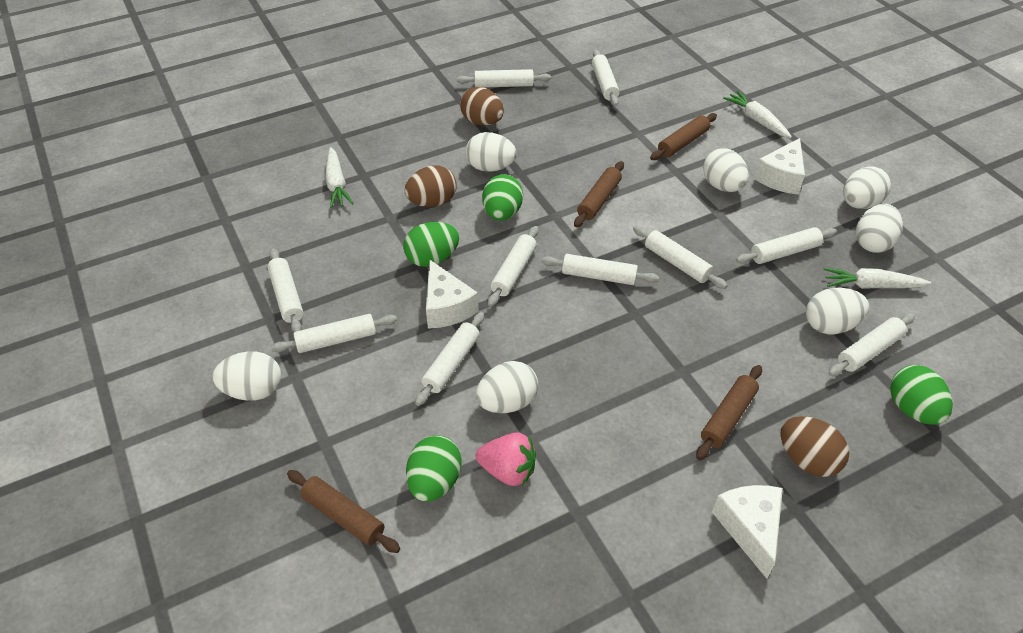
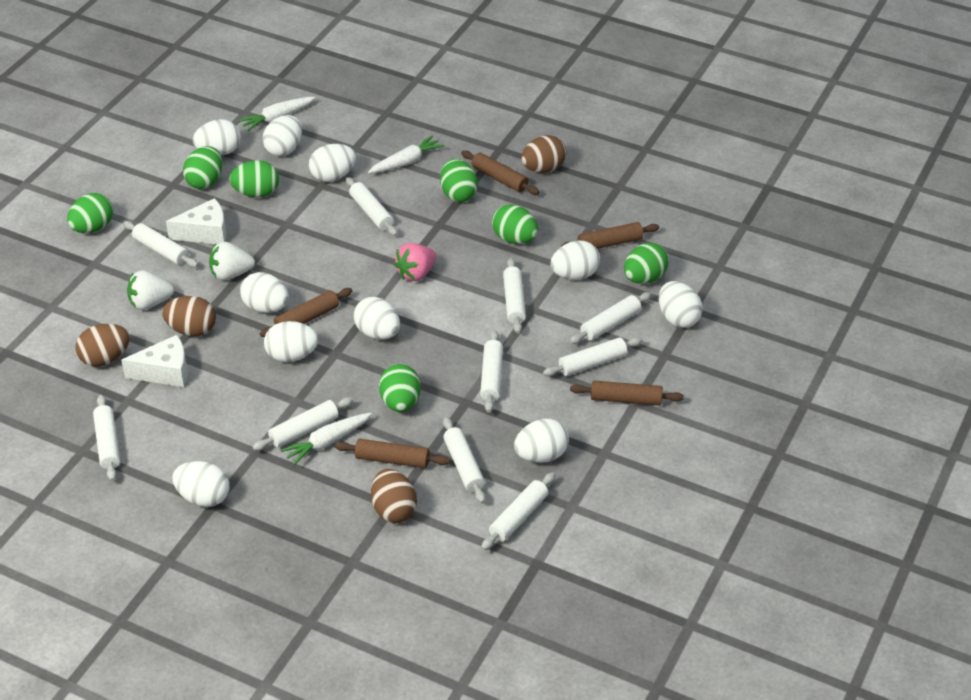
brown egg: [404,165,457,207] [460,87,504,126] [780,416,849,477] = 3 -> [76,324,130,367] [162,296,216,336] [371,469,417,523] [521,135,566,173] = 4
brown rolling pin: [287,470,400,553] [574,161,624,227] [650,113,717,160] [696,365,762,460] = 4 -> [260,288,352,337] [335,439,450,468] [461,150,539,195] [561,222,659,249] [570,381,684,405] = 5
green egg: [403,222,459,267] [406,435,462,502] [482,174,523,221] [890,365,953,425] = 4 -> [67,193,113,233] [183,146,222,189] [229,160,279,197] [379,364,421,412] [440,159,478,202] [492,204,538,244] [624,243,669,284] = 7
white cheese: [426,260,479,329] [712,485,783,579] [753,138,805,195] = 3 -> [121,335,188,387] [166,198,226,244] = 2
white egg: [213,351,281,401] [465,132,517,172] [476,361,538,413] [703,148,749,192] [806,288,869,334] [843,166,891,209] [856,204,903,253] = 7 -> [172,461,229,507] [193,119,241,156] [240,272,289,313] [263,115,302,156] [264,321,318,362] [309,144,356,182] [353,297,400,340] [514,419,569,463] [550,241,600,280] [659,281,703,328] = 10
white strawberry: none = 0 -> [127,271,174,310] [209,242,255,280] = 2

